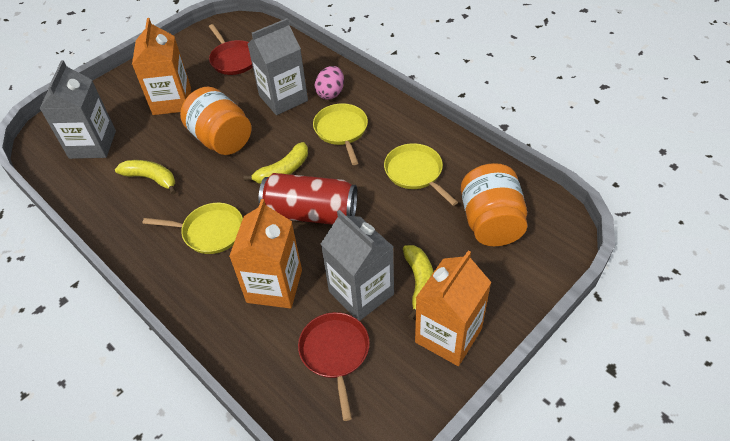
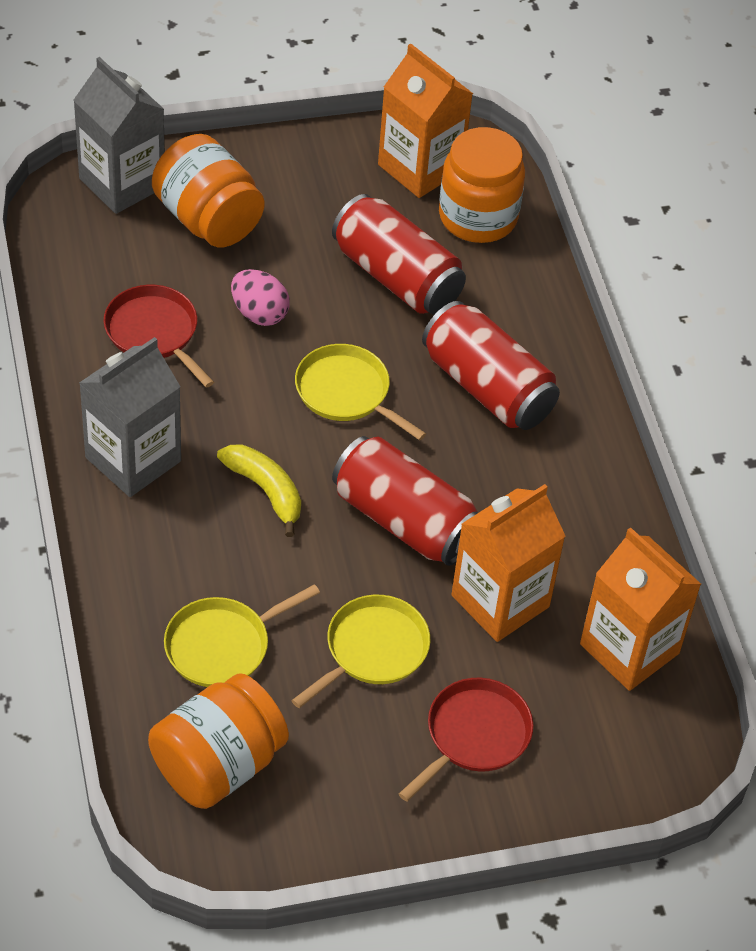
grey carton: [39,60,116,159] [248,18,308,115] [321,210,394,321] = 3 -> [74,57,165,214] [79,337,181,497] = 2
orange jar: [180,87,252,155] [461,163,528,246] = 2 -> [148,673,289,809] [152,134,265,247] [439,127,525,243] = 3
red can: [258,173,357,225] = 1 -> [332,194,466,315] [332,436,478,566] [422,301,560,430] = 3
yellow banana: [115,160,176,195] [243,142,308,184] [403,245,433,320] = 3 -> [217,444,301,537] = 1

